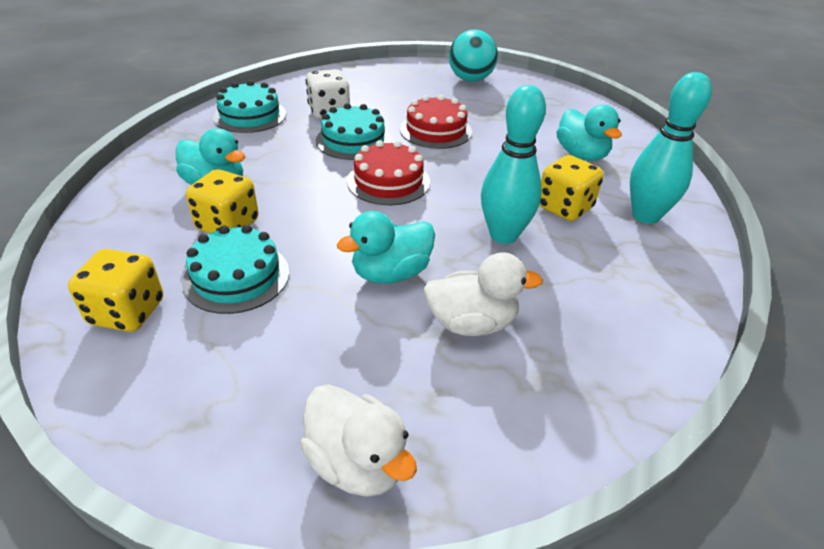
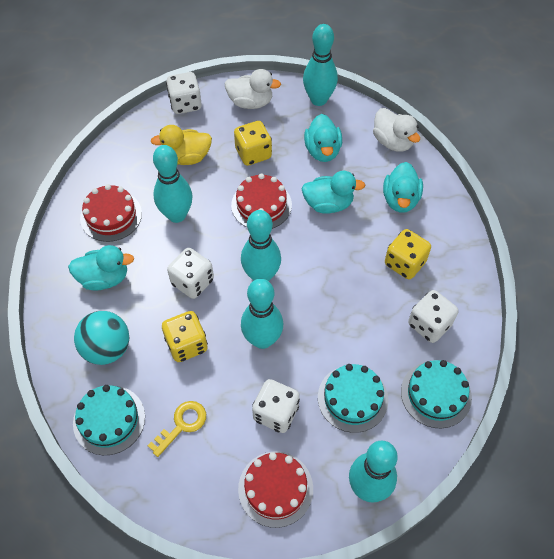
red cake: [347,140,430,205] [400,95,472,149] = 2 -> [80,184,142,242] [231,173,292,229] [238,452,313,528] = 3
turquoise bowling pin: [481,85,546,244] [630,72,712,224] = 2 -> [153,145,193,223] [241,210,281,281] [241,279,283,349] [303,24,338,106] [349,441,398,503] = 5
turquoise duck: [176,128,245,185] [337,211,435,284] [557,105,622,161] = 3 -> [68,245,134,290] [302,171,365,214] [304,114,342,162] [383,162,423,213] = 4
white dice: [306,69,350,119] = 1 -> [166,72,202,114] [167,248,214,299] [252,379,300,433] [408,290,458,343] = 4
yellow duck: none = 0 -> [151,125,212,165] = 1
yellow key: none = 0 -> [147,401,206,457] = 1

